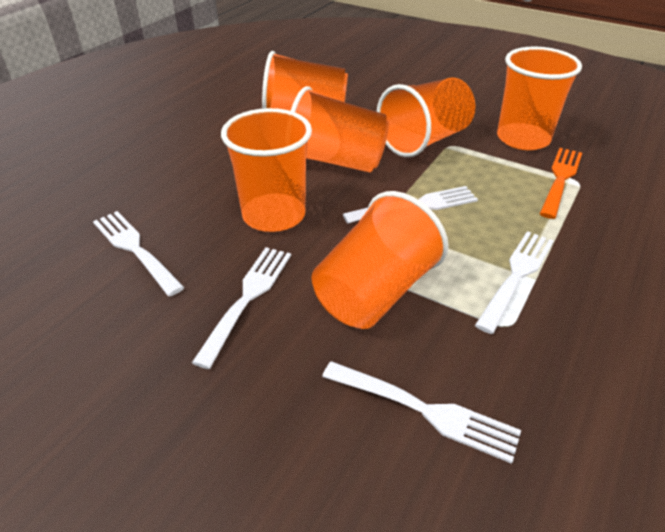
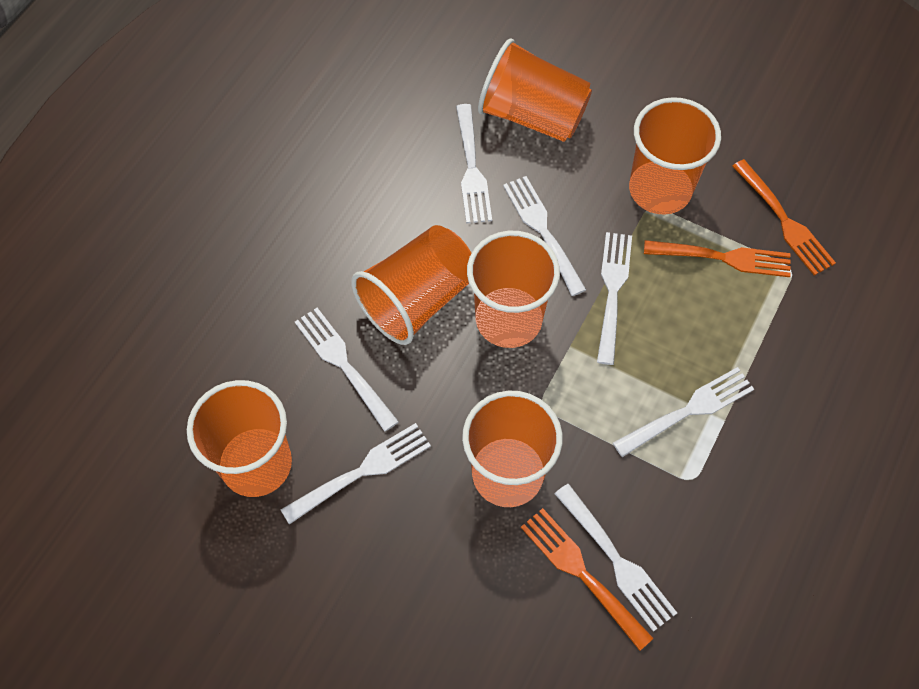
orange fork: [540,148,582,219] = 1 -> [521,508,653,651] [644,240,791,277] [732,159,836,276] = 3
white fork: [93,211,184,296] [192,247,291,369] [322,361,521,464] [343,186,478,224] [475,231,554,334] = 5 -> [281,423,431,525] [295,308,399,432] [456,104,492,224] [503,176,586,296] [555,484,677,632] [597,232,632,365] [613,367,754,457] = 7

